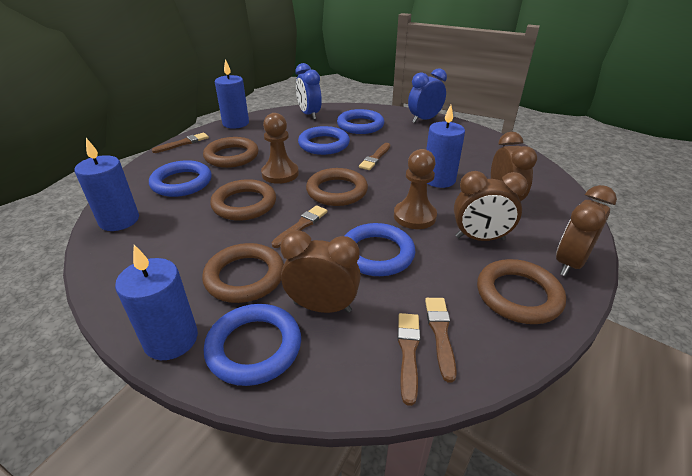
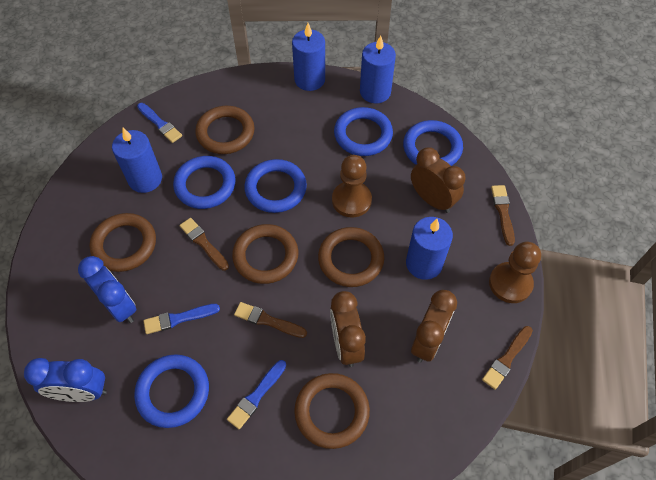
blue brush: none = 0 -> [137,103,182,143] [143,304,220,334] [227,360,286,429] = 3
brown brush: [152,133,209,153] [272,205,328,248] [359,143,390,170] [398,313,420,406] [425,298,457,382] = 5 -> [180,218,229,271] [234,302,307,338] [482,326,533,390] [491,185,515,246] = 4
brown clock: [280,230,361,313] [454,171,528,241] [491,132,537,201] [556,185,617,276] = 4 -> [330,291,366,367] [411,147,466,213] [411,290,457,363] = 3

